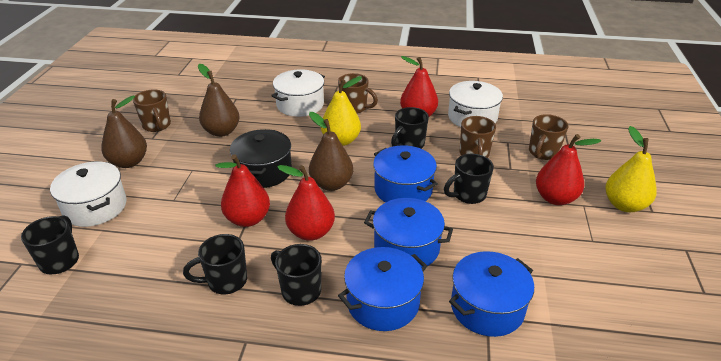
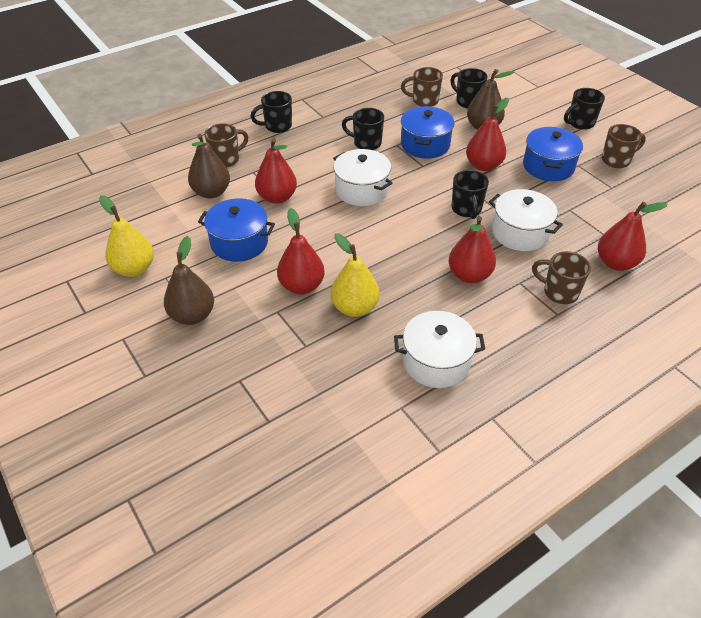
black pot: [230,129,292,188] = 1 -> none = 0
blue pot: [338,247,427,331] [364,198,453,268] [373,145,438,203] [449,251,534,337] = 4 -> [198,198,275,262] [401,106,455,159] [523,127,583,181] = 3
red pear: [215,154,270,227] [277,165,335,241] [400,56,438,117] [536,134,601,205] = 4 -> [255,138,297,204] [277,208,325,294] [449,216,496,283] [466,98,509,171] [598,202,668,271] = 5

